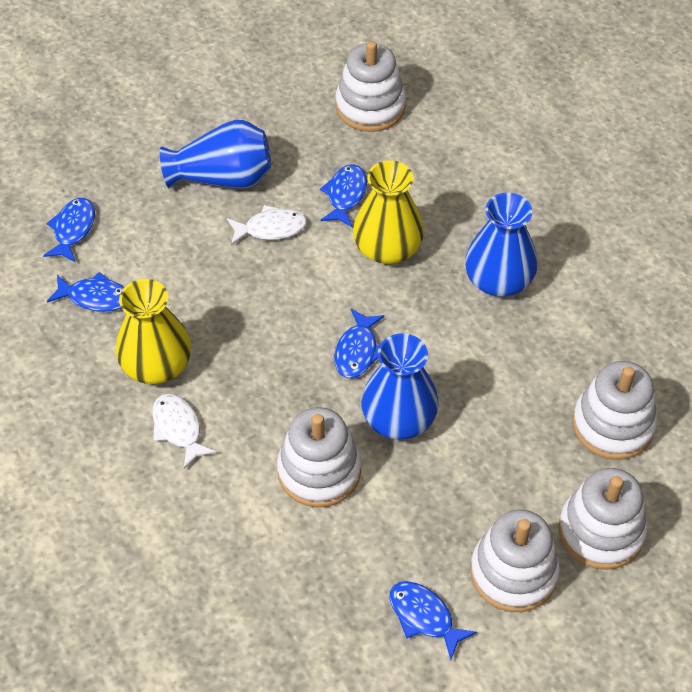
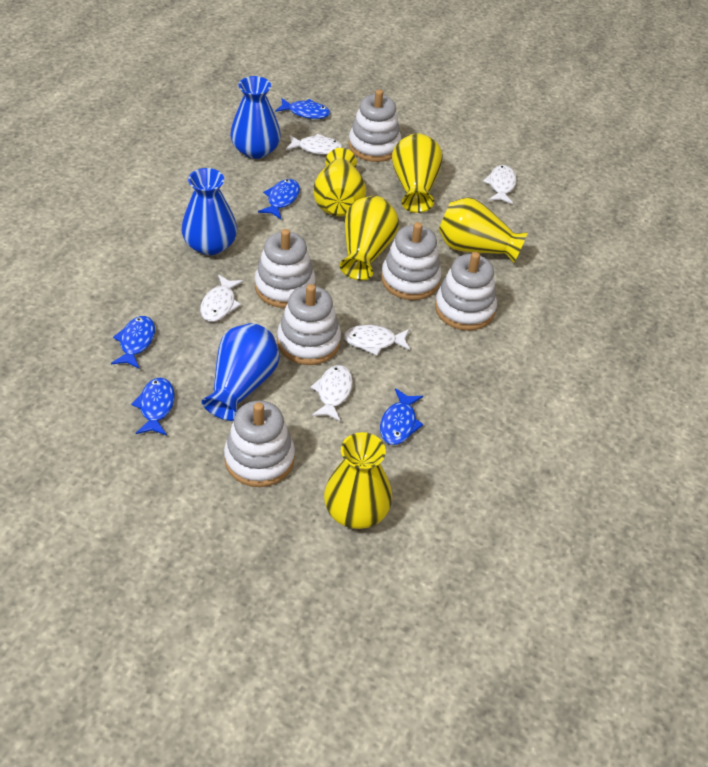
white fish: [152,394,217,469] [227,205,307,245] = 2 -> [200,274,244,322] [286,133,343,155] [310,365,353,422] [344,325,411,355] [483,165,517,204] = 5
white stacking toy: [277,407,361,508] [336,41,406,132] [471,510,560,612] [558,468,647,570] [573,361,657,460] = 5 -> [224,401,295,487] [255,229,316,308] [277,284,341,365] [349,89,401,162] [381,222,442,300] [435,252,497,331] = 6
yellow vase: [116,279,191,384] [353,160,424,264] = 2 -> [313,148,366,217] [324,432,392,529] [340,196,399,280] [392,133,443,213] [439,197,528,263] = 5

